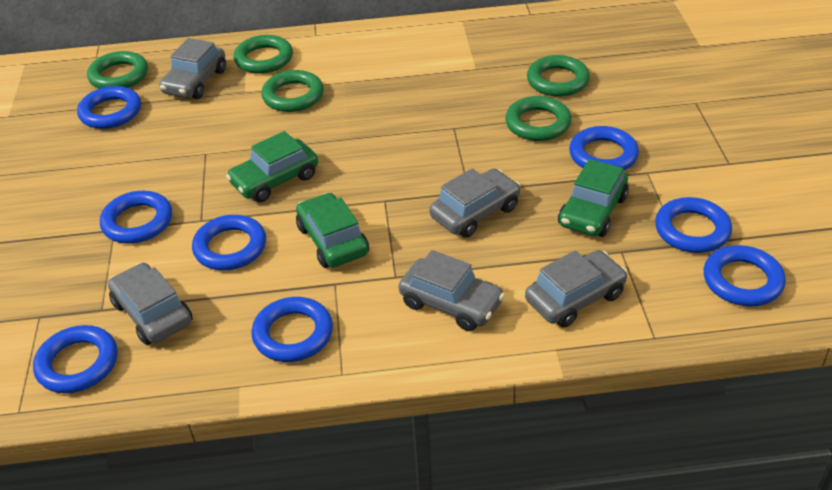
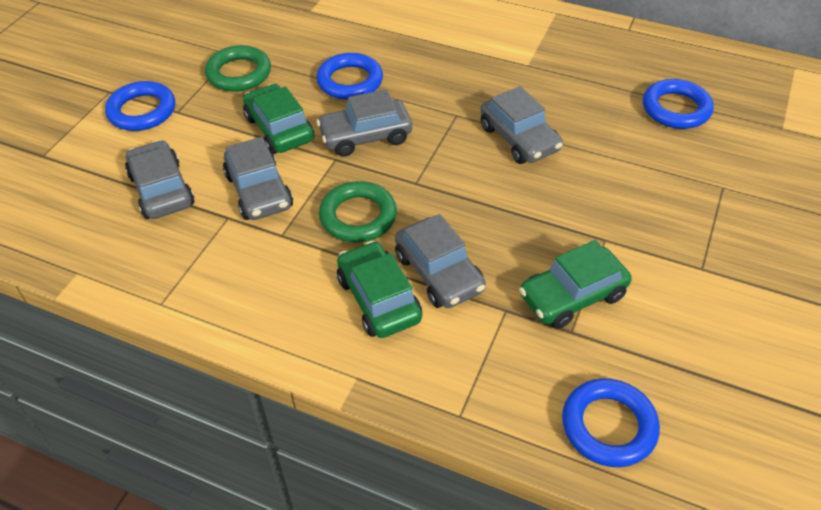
blue ring: [33,325,118,393] [77,86,141,129] [100,191,172,244] [192,215,266,270] [252,297,333,362] [569,126,639,171] [655,197,732,253] [704,245,786,306] = 8 -> [105,81,175,131] [316,53,383,100] [562,378,660,467] [643,79,714,129] = 4
green ring: [87,51,148,89] [234,35,293,74] [261,70,324,112] [505,96,571,141] [527,55,590,97] = 5 -> [205,45,271,92] [319,181,397,243] = 2

